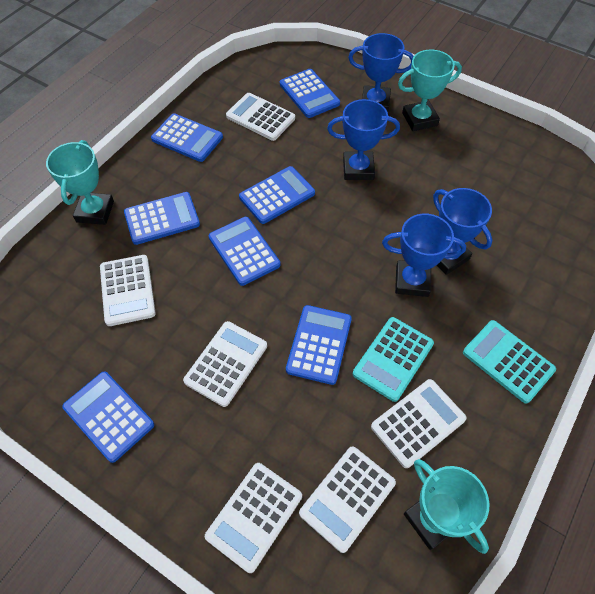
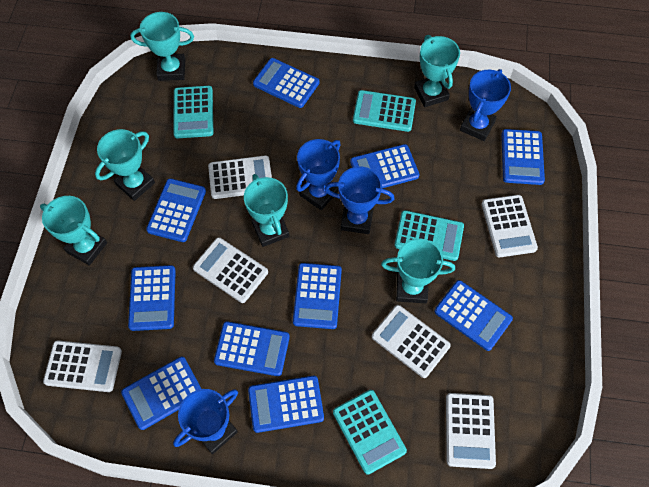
blue calculator: [62,371,154,463] [124,192,200,245] [151,113,223,162] [209,217,280,286] [239,166,315,224] [280,69,340,118] [286,305,352,385] = 7 -> [121,357,201,430] [128,265,176,331] [146,178,206,242] [214,321,290,376] [248,376,324,433] [253,58,319,108] [293,263,342,329] [350,144,420,188] [434,280,513,351] [502,129,545,185] = 10
turquoise calculator: [353,317,434,402] [463,320,556,404] = 2 -> [173,86,213,138] [333,390,407,475] [353,90,416,132] [394,210,464,261] = 4
turquoise trophy: [46,140,114,225] [398,49,462,131] [404,459,489,554] = 3 -> [40,196,107,266] [95,129,155,201] [130,12,194,81] [244,174,289,247] [381,238,455,303] [414,35,460,107] = 6

